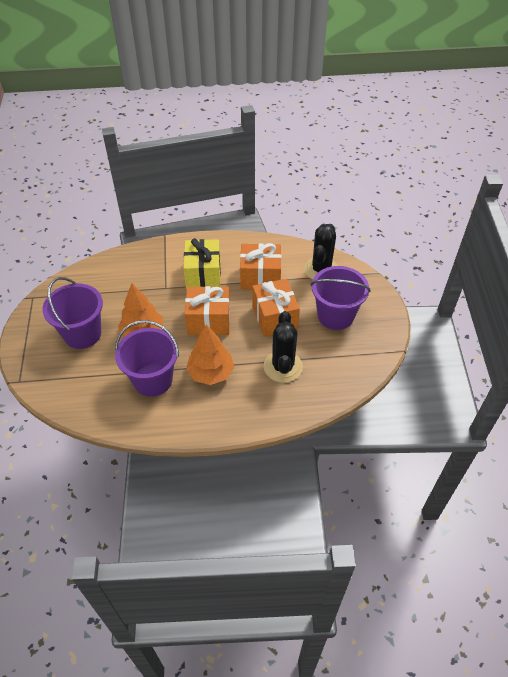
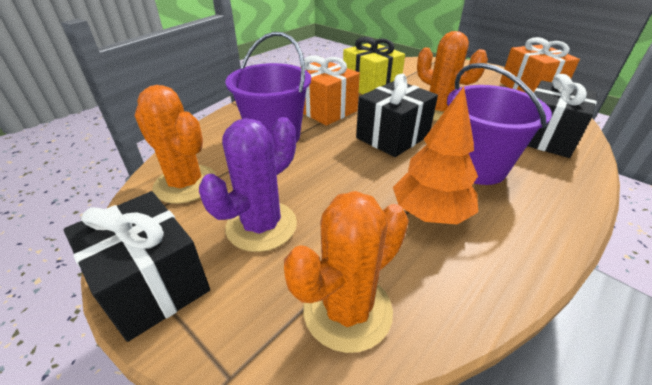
black cactus: [264,311,303,383] [304,224,338,280] = 2 -> none = 0
black gift: none = 0 -> [64,191,210,342] [356,73,438,157] [528,74,598,158] = 3
orange cactus: none = 0 -> [134,85,217,203] [284,191,409,353] [417,31,488,121] = 3
orange gift: [185,286,230,335] [240,243,281,290] [253,279,300,337] = 3 -> [303,55,360,126] [500,37,580,93] = 2
orange tree: [118,283,163,338] [186,324,234,385] = 2 -> [393,86,478,224] = 1
purple bucket: [42,277,103,349] [115,320,179,397] [310,266,370,330] = 3 -> [225,32,311,143] [447,63,552,185] = 2
purple cactus: none = 0 -> [199,117,297,252] = 1

